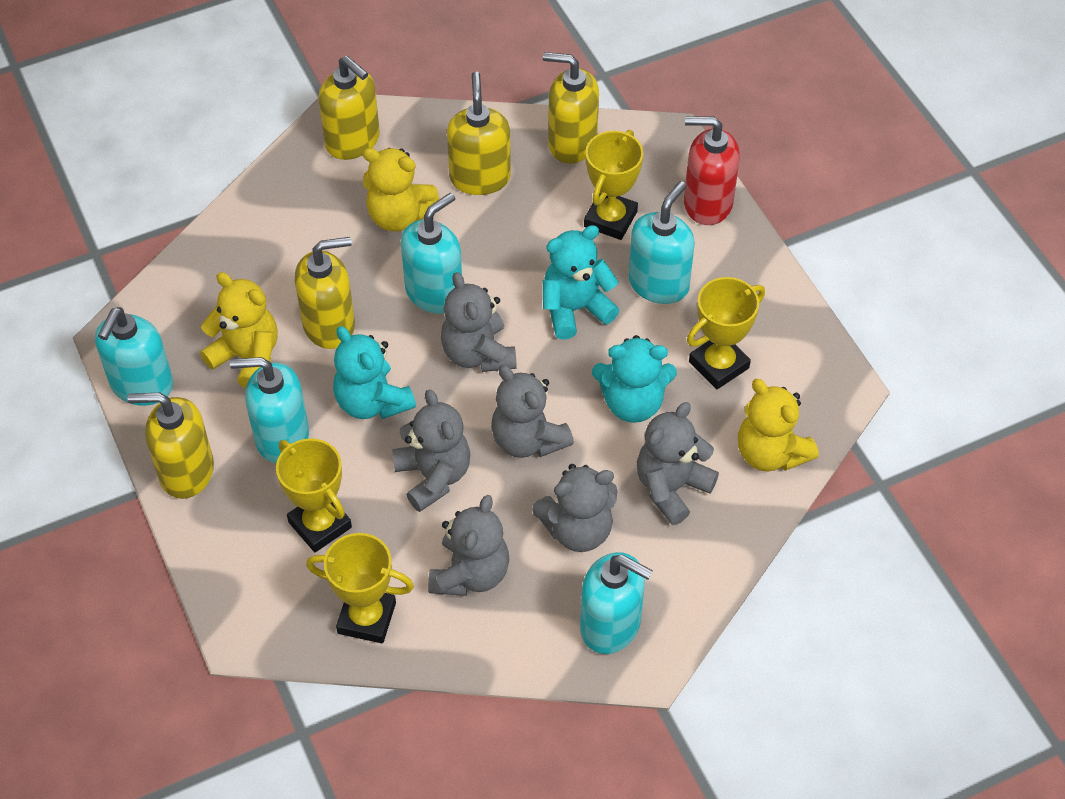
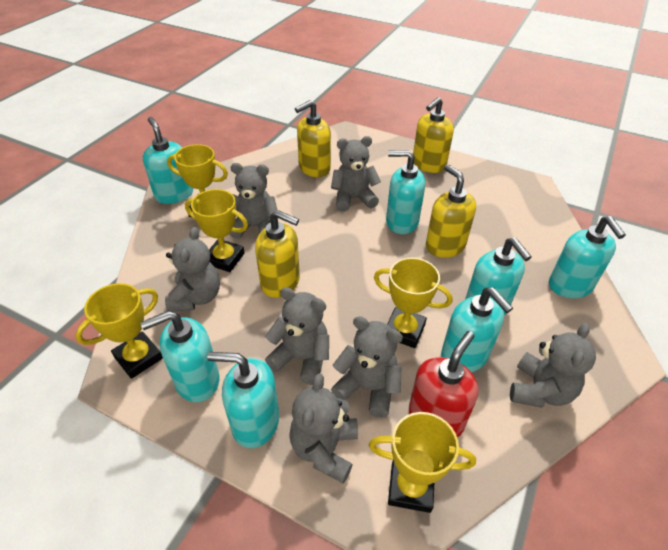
grey teddy bear: [392,389,470,512] [428,495,509,596] [441,272,517,372] [491,365,574,458] [532,464,617,552] [637,402,719,525] = 6 -> [165,227,220,312] [229,163,277,239] [265,287,329,385] [289,373,358,484] [331,136,381,212] [331,316,403,418] [510,323,596,408] = 7
turquoise soap dispenser: [95,307,173,406] [230,357,309,463] [401,193,462,314] [580,552,653,654] [628,181,695,304] = 5 -> [140,310,219,402] [143,117,193,204] [207,352,279,448] [386,150,425,234] [441,287,513,372] [465,238,532,315] [549,216,626,299] = 7
turquoise teddy bear: [333,326,416,419] [543,225,620,340] [592,335,677,423] = 3 -> none = 0
yellow soap dispenser: [127,393,214,499] [295,237,355,349] [318,56,380,160] [447,71,511,195] [543,52,599,164] = 5 -> [255,210,300,298] [295,100,331,177] [413,97,454,173] [426,164,476,258] = 4
yellow teddy bear: [200,272,278,388] [363,148,439,231] [738,379,819,472] = 3 -> none = 0
yellow trophy: [276,438,352,552] [306,533,414,643] [584,130,643,240] [687,277,765,389] = 4 -> [75,283,163,379] [167,144,228,217] [185,189,248,272] [369,412,476,513] [374,258,452,348] = 5

